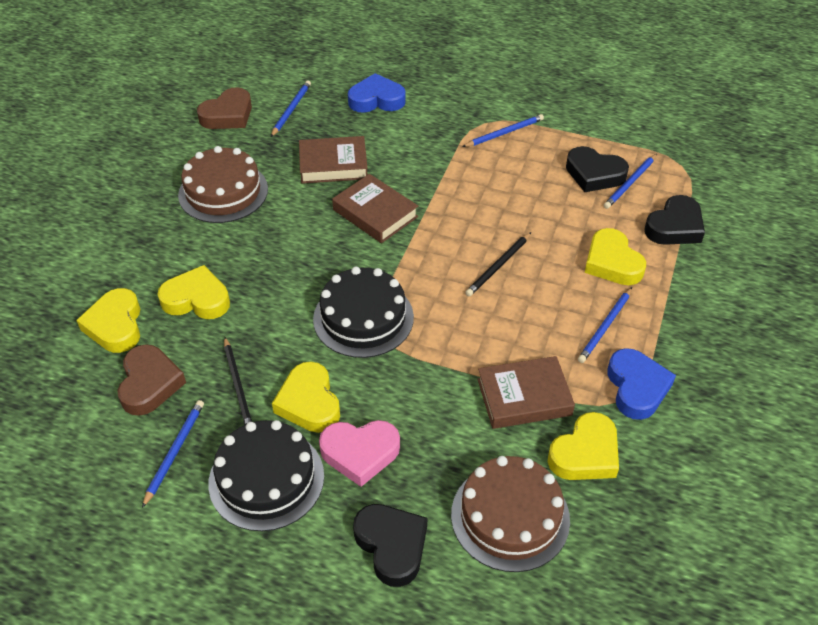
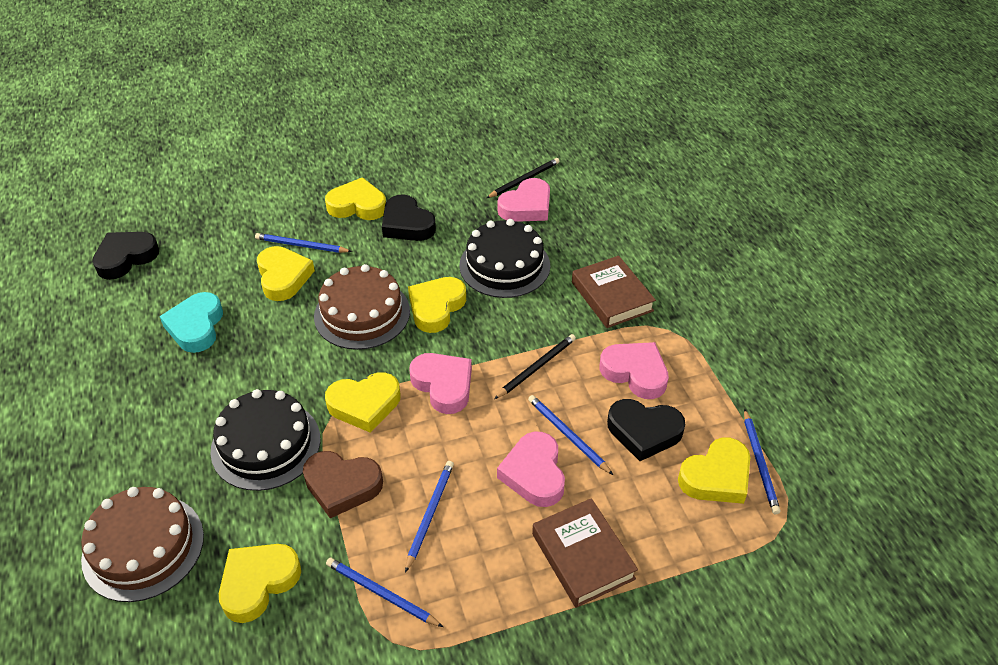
blue heart: [348,73,406,113] [607,348,676,420] = 2 -> none = 0
brown book: [299,136,368,184] [332,174,418,243] [477,356,575,429] = 3 -> [532,498,638,608] [572,256,656,328] = 2
brown heart: [117,345,186,416] [197,87,252,129] = 2 -> [303,451,383,518] = 1
pink heart: [319,420,400,487] = 1 -> [410,353,472,414] [497,178,550,222] [497,432,565,507] [600,342,669,399] = 4
turquoise heart: none = 0 -> [160,292,223,353] = 1
yellow heart: [76,288,141,353] [157,265,230,319] [272,362,340,433] [547,412,619,480] [585,228,646,285] = 5 -> [219,544,301,623] [257,246,315,301] [325,177,386,220] [325,372,400,433] [408,277,466,333] [678,438,750,504] = 6

